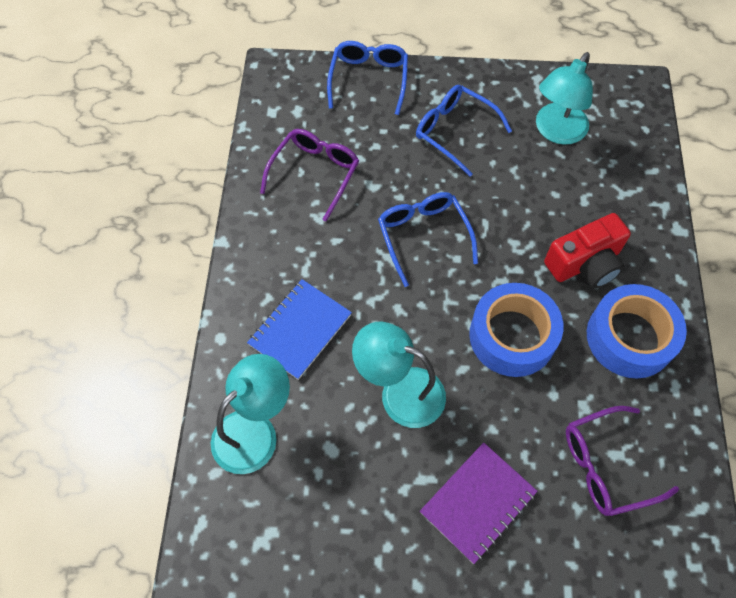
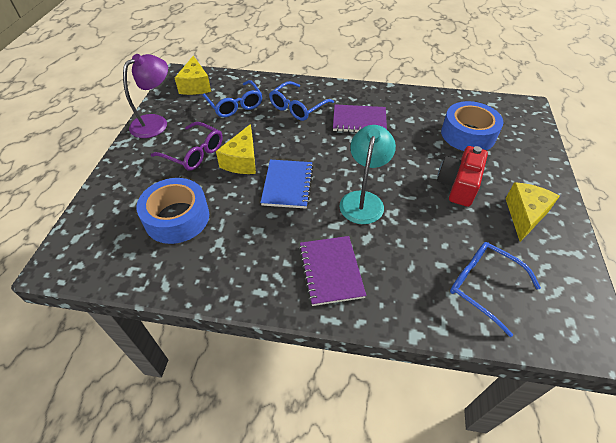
purple glasses: [260,129,359,221] [566,406,679,516] = 2 -> [151,122,223,171] = 1
purple lamp: none = 0 -> [123,54,168,138] = 1
purple notebook: [420,442,538,564] = 1 -> [299,236,366,306] [333,104,387,132] = 2
turquoise lamp: [211,354,290,474] [352,322,446,428] [536,52,593,145] = 3 -> [339,125,396,224] = 1
yellow cheese: none = 0 -> [175,56,211,95] [216,124,256,174] [505,182,560,242] = 3

